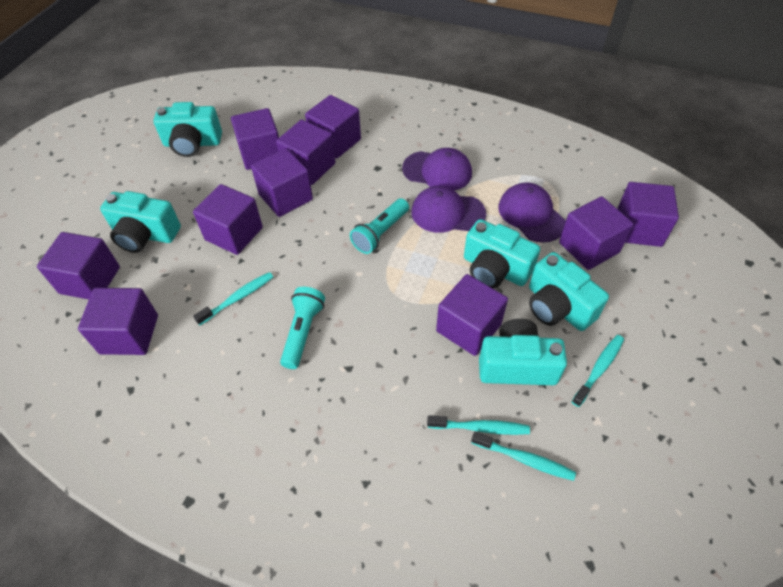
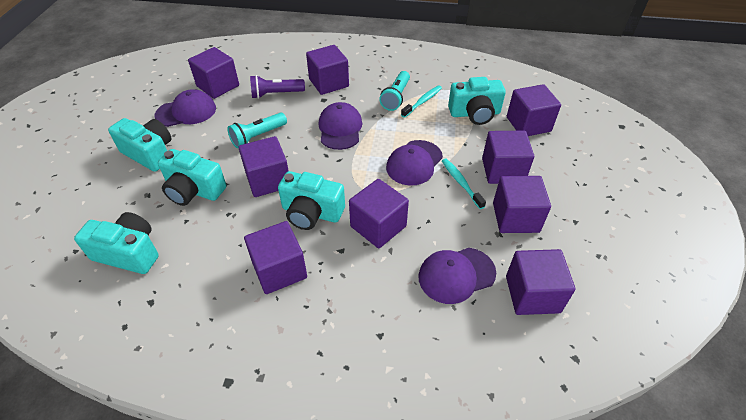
purple cap: [402,148,472,191] [411,186,486,233] [498,182,566,243] = 3 -> [154,89,216,127] [319,102,362,150] [386,140,443,186] [418,248,496,304] = 4
purple cube: [37,232,120,299] [78,288,158,355] [193,184,263,255] [231,108,279,170] [251,148,313,217] [276,119,335,185] [305,95,361,158] [436,274,508,356] [559,196,633,270] [617,182,679,247] = 10 -> [188,47,239,99] [239,136,288,197] [244,221,307,294] [306,45,349,95] [349,179,409,248] [482,131,534,184] [493,176,551,233] [506,249,575,315] [507,84,561,136] = 9
purple flashlight: none = 0 -> [250,75,305,99] = 1
turquoise toothbrush: [193,272,273,325] [427,415,530,435] [471,432,576,481] [572,335,624,407] = 4 -> [401,85,442,118] [442,159,486,209] = 2

